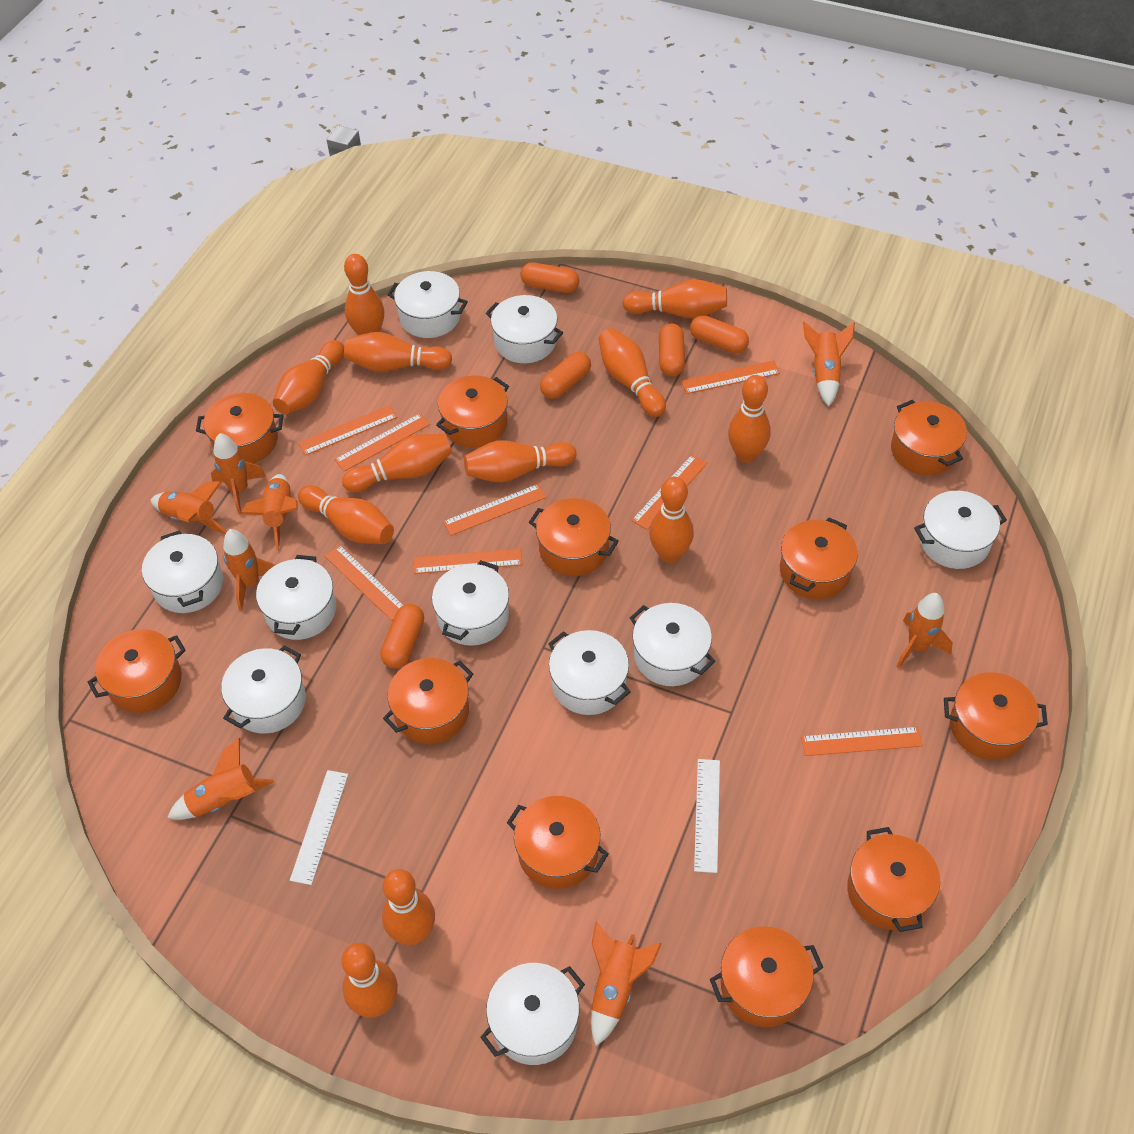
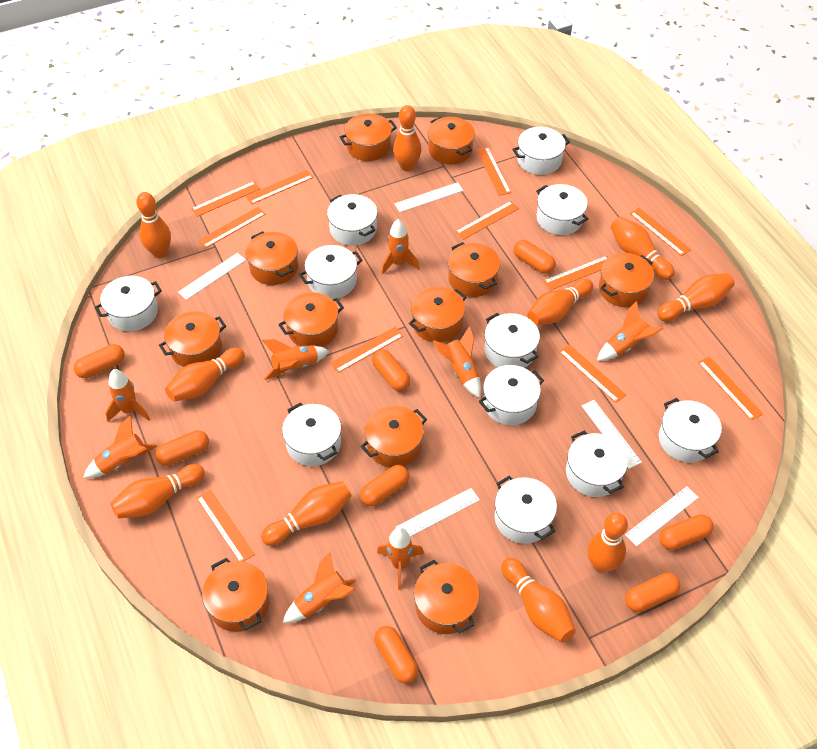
orange bowling pin: [273,340,344,414] [298,485,394,544] [341,943,398,1018] [342,434,452,492] [344,254,384,335] [344,332,452,372] [382,869,435,945] [464,440,577,482] [598,328,666,417] [622,279,727,318] [649,477,694,563] [728,375,771,463] = 12 -> [111,464,205,519] [136,192,171,258] [165,347,245,402] [261,481,352,546] [393,105,421,172] [501,558,576,643] [527,279,593,325] [588,512,628,573] [611,217,675,280] [657,273,735,321] = 10
orange capsule: [380,604,424,669] [521,262,579,293] [540,352,591,399] [659,324,685,376] [690,315,749,353] = 5 -> [74,344,125,378] [155,430,209,466] [360,465,409,506] [372,349,410,391] [374,626,418,683] [513,240,556,274] [625,573,680,612] [659,514,714,550] = 8
orange ruler: [298,405,397,456] [324,545,403,621] [334,413,430,472] [414,549,522,574] [443,484,546,536] [631,455,707,530] [681,360,780,394] [801,727,923,756] = 8 -> [191,181,260,217] [197,490,255,562] [198,207,266,248] [246,170,313,204] [330,327,403,373] [455,201,519,240] [476,147,511,196] [543,256,608,291] [559,344,626,403] [630,208,691,256] [698,356,763,421] = 11
white pot: [142,530,223,613] [221,645,306,734] [256,555,336,640] [387,271,468,338] [432,560,509,646] [480,963,585,1065] [486,295,563,363] [548,630,631,715] [630,603,715,686] [914,491,1007,569] = 10 -> [95,276,162,331] [282,402,341,466] [299,245,363,299] [327,194,378,246] [479,365,544,425] [484,313,540,368] [495,475,557,544] [512,127,570,175] [536,184,588,235] [566,430,628,497] [659,398,722,463] = 11
white ruler: [290,770,348,885] [694,759,720,873] = 2 -> [178,253,246,300] [394,182,464,212] [396,488,480,537] [582,400,642,469] [625,486,699,547] = 5

